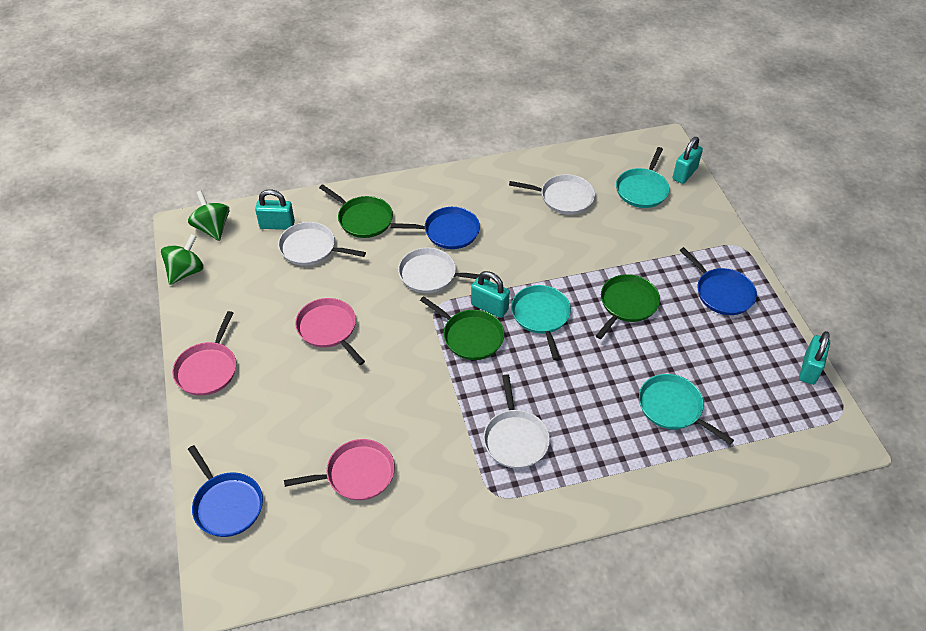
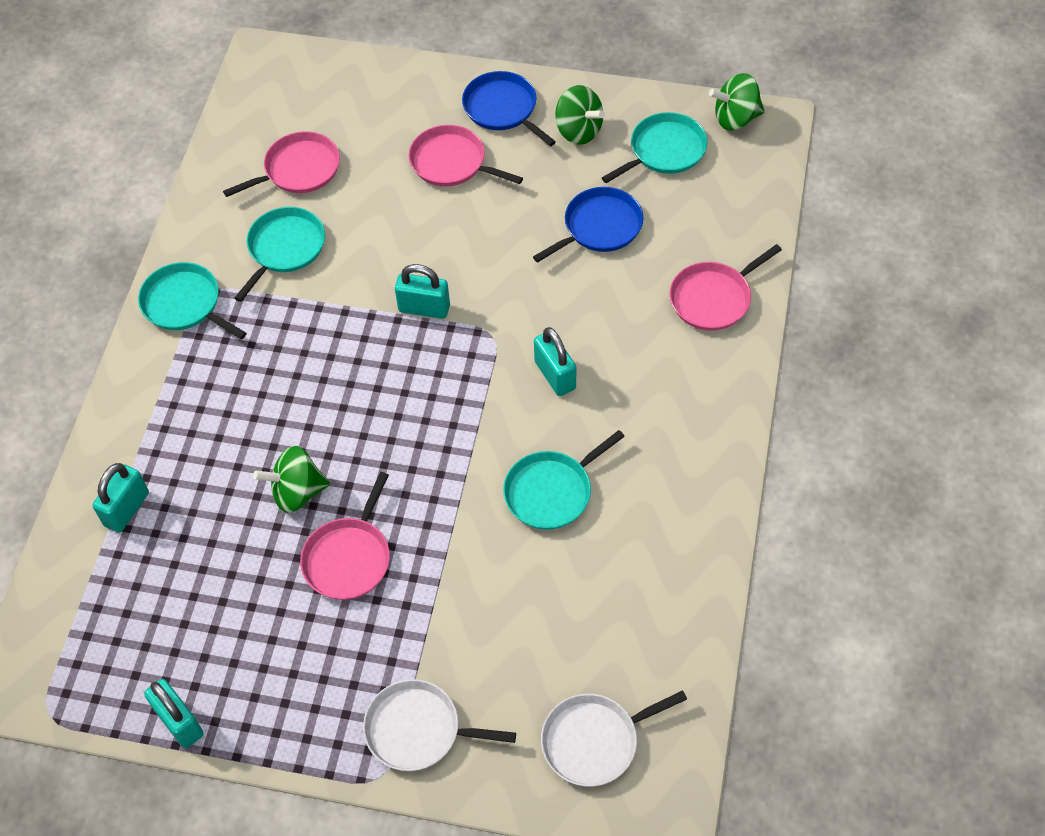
blue pan: [188,445,263,537] [390,207,480,249] [680,247,757,315] = 3 -> [462,71,556,146] [533,187,644,263] = 2
green pan: [319,184,393,238] [420,296,504,360] [596,274,660,339] = 3 -> none = 0
green spinning top: [161,234,204,285] [188,190,229,241] = 2 -> [253,446,330,513] [555,85,605,145] [709,73,765,131] = 3
pink pan: [172,311,236,396] [284,439,395,500] [295,298,365,365] = 3 -> [223,131,340,197] [300,472,390,600] [409,125,523,186] [669,244,782,331] = 4
turquoise pan: [511,285,571,360] [616,147,670,208] [639,374,734,445] = 3 -> [138,262,247,339] [234,207,325,302] [503,430,625,530] [602,112,708,183] = 4
white pan: [278,222,366,266] [398,248,490,293] [483,375,550,469] [509,174,595,215] = 4 -> [363,679,516,771] [541,690,687,787] = 2

